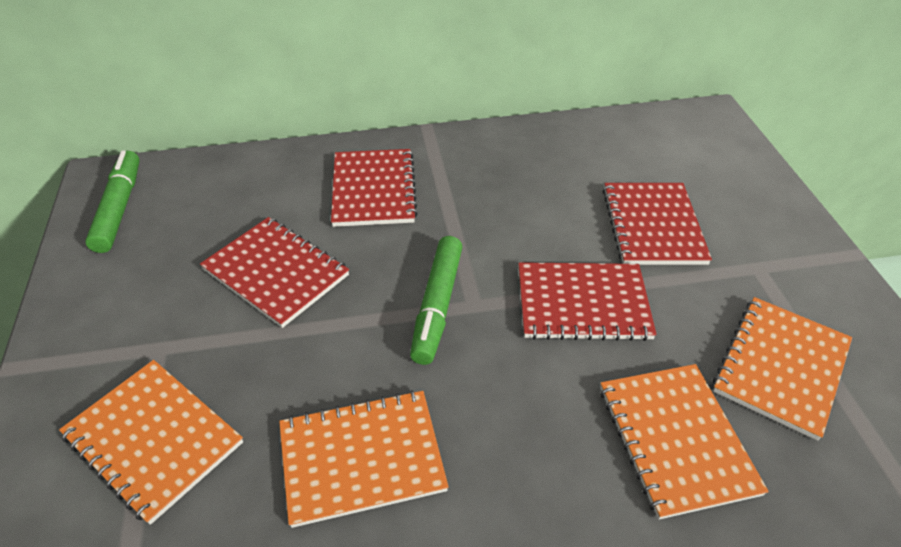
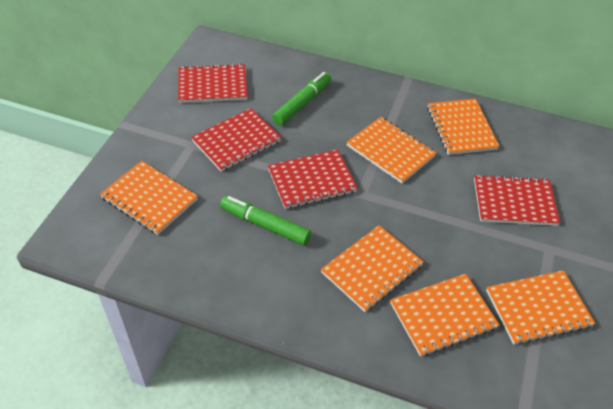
orange notebook: [59,360,243,525] [279,390,449,528] [600,364,769,520] [713,297,852,441] = 4 -> [100,161,198,235] [321,225,424,312] [346,117,436,183] [390,274,499,357] [427,99,500,155] [486,270,595,345] = 6

